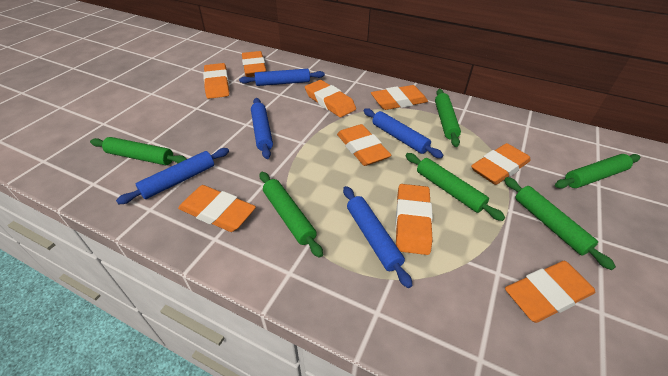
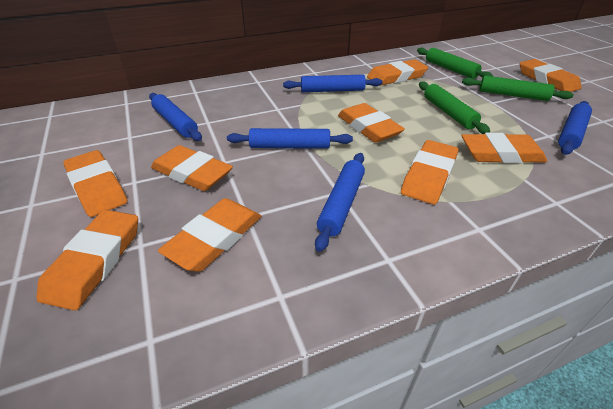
green rolling pin: [90,137,186,165] [260,172,323,258] [406,153,505,221] [435,89,461,147] [504,177,616,270] [555,154,640,189] = 6 -> [417,48,493,79] [419,81,490,134] [462,76,574,101] = 3

